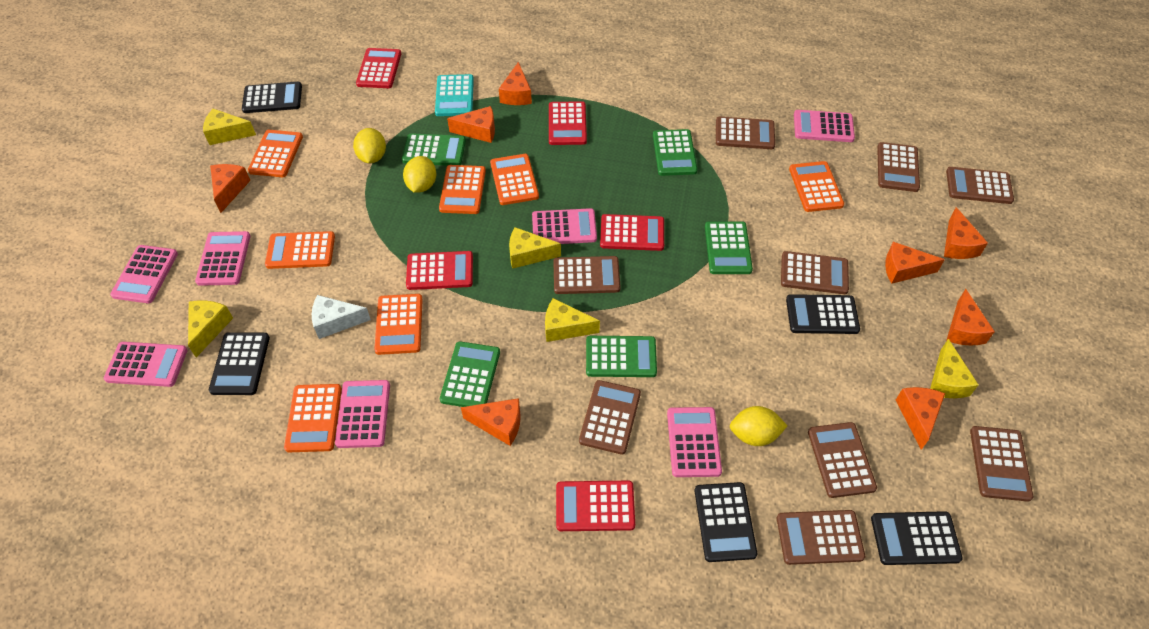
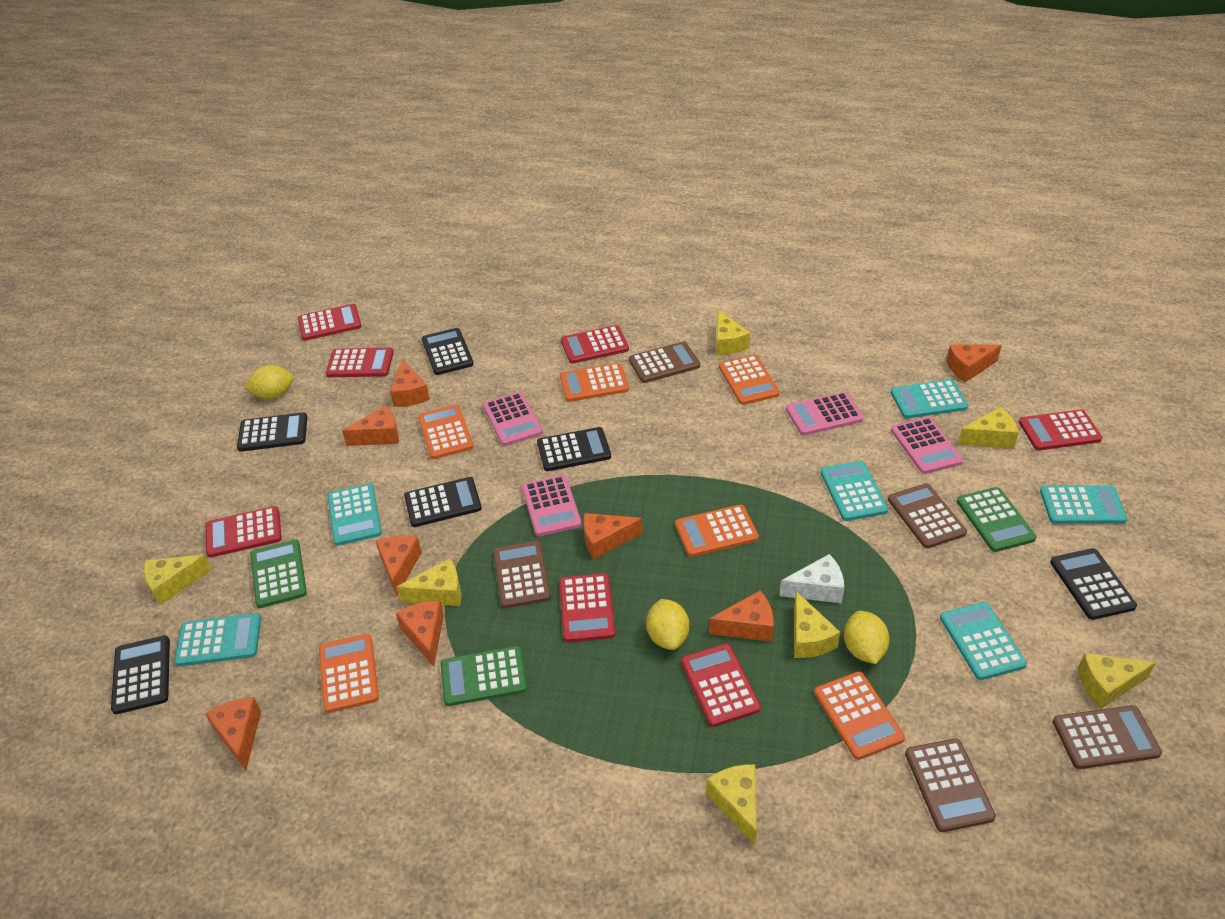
black calculator: [209,332,270,395] [242,82,302,113] [695,482,757,562] [786,294,860,334] [871,511,963,565] = 5 -> [111,635,170,714] [237,412,308,452] [404,477,482,527] [422,328,474,375] [537,427,611,471] [1050,548,1137,620] = 6
brown calculator: [553,256,620,294] [579,380,641,455] [716,117,775,149] [777,510,865,565] [781,251,849,294] [808,422,877,498] [877,142,920,192] [946,167,1014,204] [970,426,1033,502] = 9 -> [493,541,551,608] [629,341,700,383] [888,483,967,548] [905,738,996,832] [1053,705,1162,769] = 5
green calculator: [402,133,466,166] [440,341,500,407] [586,336,657,377] [653,129,697,176] [705,221,753,274] = 5 -> [250,540,307,608] [441,646,527,706] [957,487,1036,552] = 3
orange calculator: [248,130,303,177] [265,231,335,269] [284,384,342,452] [374,294,423,355] [439,165,486,214] [490,154,539,205] [789,161,844,212] = 7 -> [319,634,379,713] [418,404,473,459] [560,363,629,402] [675,505,759,557] [719,355,780,405] [814,671,905,760] = 6
pink calculator: [104,342,188,387] [110,245,178,303] [195,231,251,286] [335,380,390,448] [532,208,597,244] [667,407,722,477] [794,110,855,142] = 7 -> [483,392,543,446] [522,475,582,536] [786,392,863,435] [891,417,963,474] = 4
red calculator: [356,48,401,88] [406,251,473,290] [549,101,587,145] [556,481,635,531] [600,214,664,251] = 5 -> [206,506,282,558] [298,304,362,341] [326,348,394,377] [559,573,615,642] [561,325,629,364] [681,643,761,727] [1019,409,1102,450] = 7
turquoise calculator: [435,74,474,116] = 1 -> [174,613,261,667] [328,484,382,546] [820,461,888,521] [890,379,968,418] [940,602,1027,680] [1040,485,1127,524] = 6
yellow cheese: [188,300,233,357] [203,109,256,145] [509,227,561,269] [545,298,600,342] [930,339,979,398] = 5 -> [144,554,212,605] [397,558,461,606] [706,764,757,845] [716,310,750,355] [794,591,840,658] [958,407,1019,448] [1078,653,1156,708] = 7

